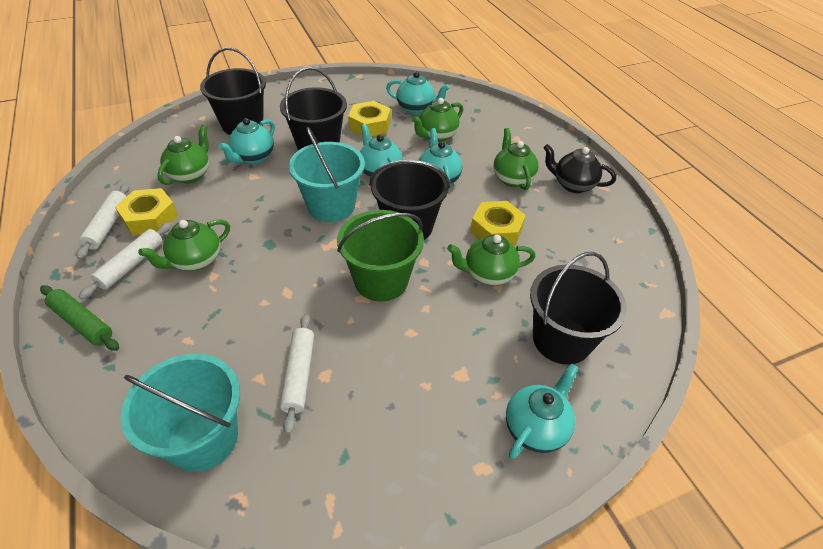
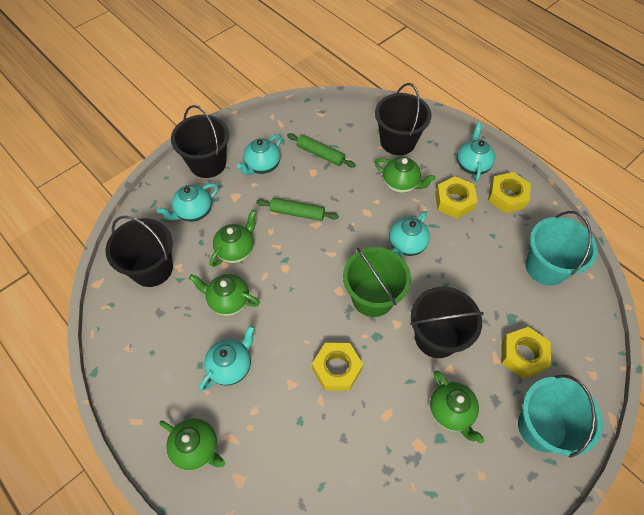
black teapot: [543,144,616,193] = 1 -> none = 0
green rolling pin: [40,285,119,351] = 1 -> [256,198,339,221] [287,133,356,168] = 2
white rolling pin: [77,184,129,260] [78,222,172,299] [280,314,314,434] = 3 -> none = 0
yellow nut: [115,188,178,236] [348,101,391,137] [470,201,526,246] = 3 -> [312,343,363,391] [435,176,478,219] [488,172,531,213] [501,327,551,379] = 4

